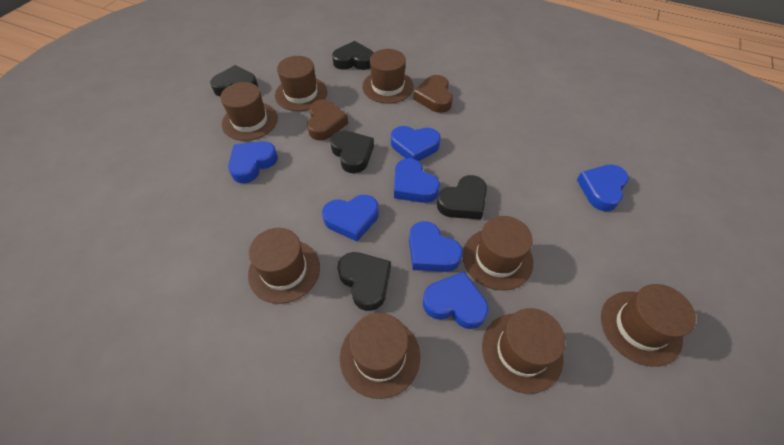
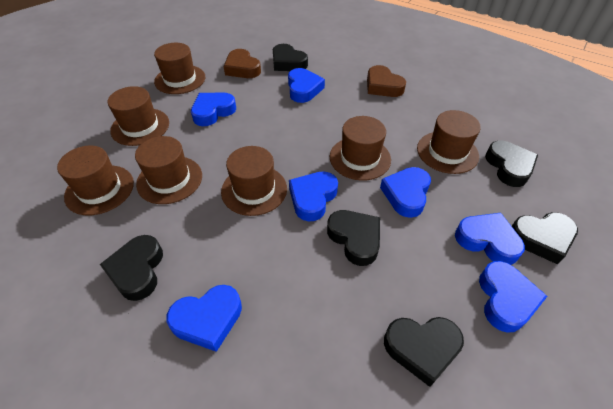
black heart: [210,65,258,97] [330,131,374,173] [332,41,374,70] [337,252,391,311] [437,175,487,220] = 5 -> [100,235,163,301] [273,44,308,71] [327,210,380,266] [384,317,464,387] [485,141,538,187] [512,212,578,264] = 6
brown hat: [220,82,278,141] [248,228,320,304] [275,56,327,111] [340,313,420,399] [362,49,414,104] [463,216,533,290] [482,308,565,394] [601,284,696,367] = 8 -> [57,146,134,215] [108,86,169,146] [135,136,202,204] [154,43,205,94] [221,146,287,216] [330,116,391,180] [417,110,481,174] = 7

